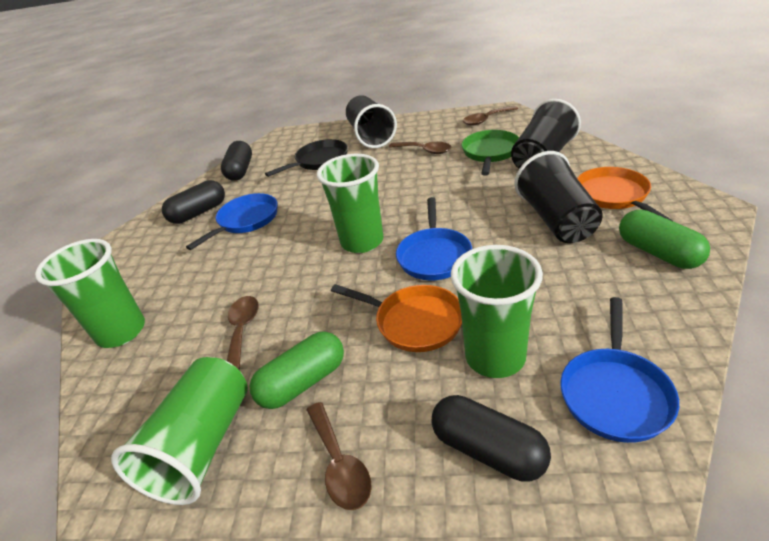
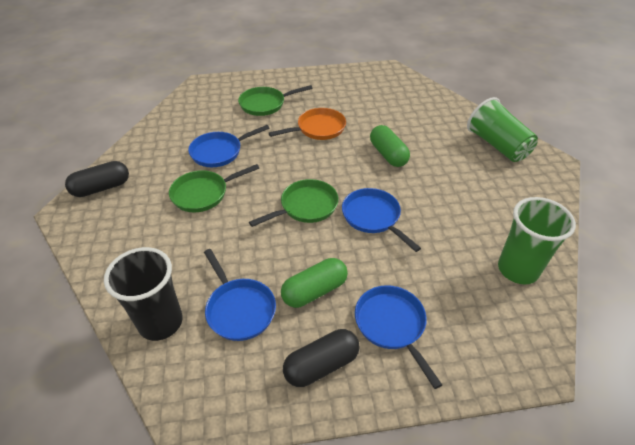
black capsule: [162,180,225,224] [221,141,252,181] [432,395,551,482] = 3 -> [65,161,129,197] [283,329,360,387] = 2
black cup: [346,95,397,148] [511,99,581,169] [514,151,603,243] = 3 -> [104,247,183,341] = 1
black pan: [265,139,348,177] = 1 -> none = 0
blue pan: [186,193,278,250] [396,197,472,280] [560,297,679,443] = 3 -> [188,125,270,167] [204,249,276,341] [342,188,421,252] [355,285,442,389] = 4
brown spoon: [227,296,259,371] [306,402,372,510] [389,142,451,154] [463,106,518,126] = 4 -> none = 0
green cup: [35,239,145,348] [111,357,248,505] [317,154,384,253] [451,245,543,378] = 4 -> [467,97,538,162] [498,197,576,285] = 2
green pan: [461,130,519,176] = 1 -> [169,164,259,212] [238,85,313,116] [249,179,339,227] = 3
orange pan: [331,284,462,352] [577,167,673,221] = 2 -> [269,108,346,140] = 1

